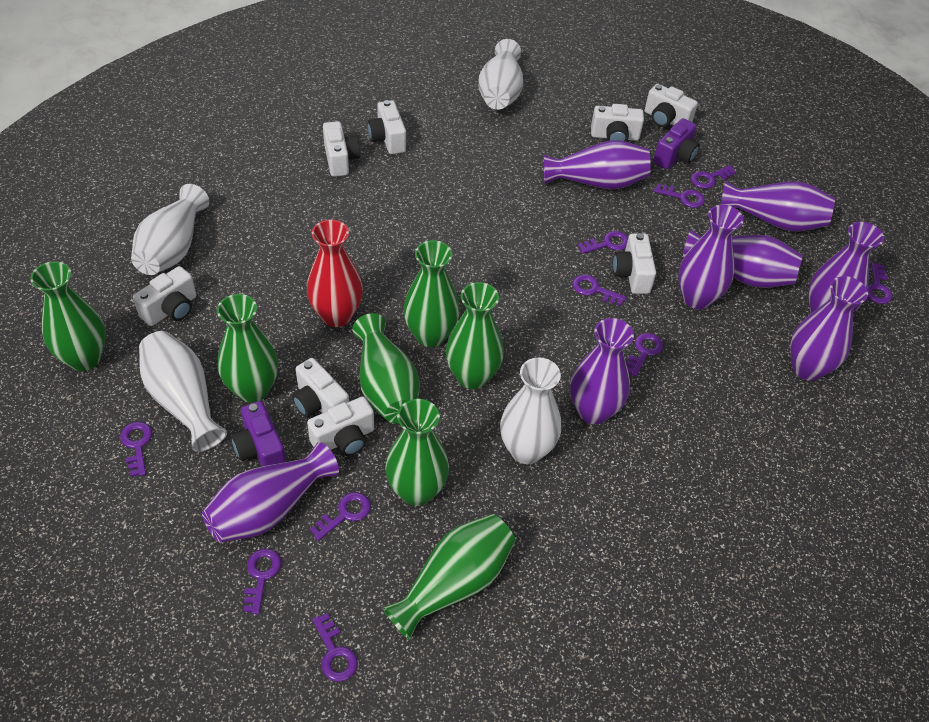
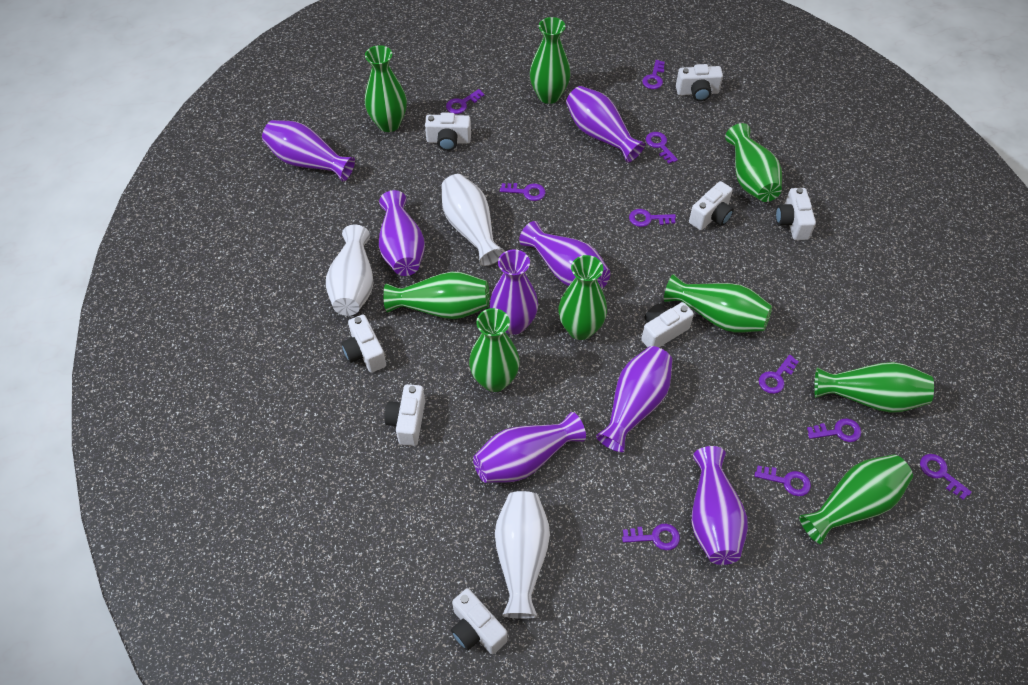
green vase: [30,261,106,371] [217,294,278,403] [352,313,420,423] [382,514,516,640] [385,399,449,506] [403,240,460,347] [446,282,504,389] = 7 -> [365,45,407,132] [383,272,489,319] [469,308,520,392] [530,17,570,104] [558,255,607,340] [664,274,772,332] [725,123,782,202] [799,454,913,544] [814,362,934,413] = 9
purple camera: [231,401,286,466] [653,118,700,169] = 2 -> none = 0
red vase: [307,220,363,327] = 1 -> none = 0
white vase: [131,184,209,275] [139,331,227,452] [478,39,523,110] [500,357,561,464] = 4 -> [326,225,373,316] [441,174,505,266] [495,491,550,619] = 3

